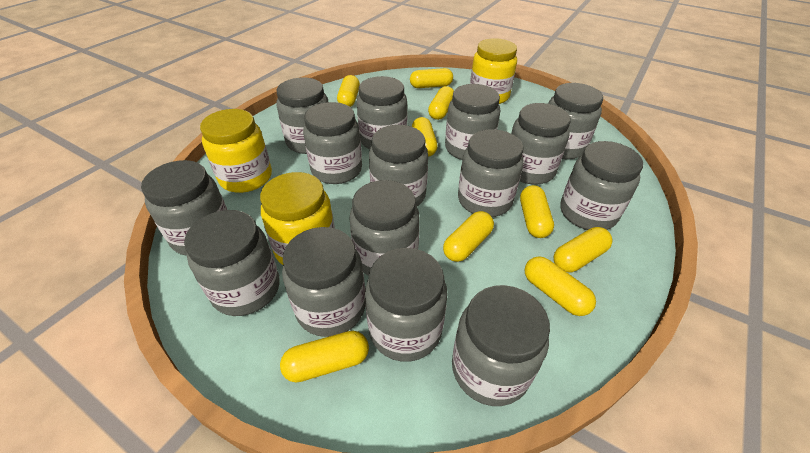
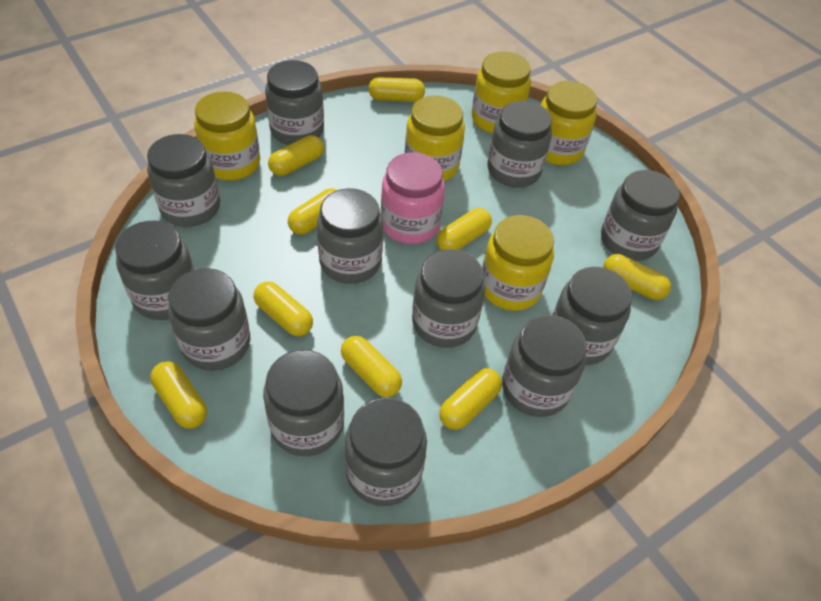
grey jar: [141,160,227,256] [184,210,280,316] [276,78,328,154] [282,227,366,337] [303,102,362,184] [349,180,419,276] [357,76,407,149] [365,248,448,362] [369,125,428,206] [445,84,500,160] [452,285,550,406] [458,129,524,217] [511,103,571,185] [548,83,603,160] [560,141,643,230] = 15 -> [115,221,195,320] [147,134,220,227] [168,268,251,371] [263,350,344,456] [265,60,324,145] [317,188,383,284] [345,398,427,506] [412,249,485,348] [487,101,552,187] [502,315,587,417] [553,267,632,365] [601,170,680,261] = 12
pink jar: none = 0 -> [381,152,445,244] = 1
yellow jar: [200,109,272,193] [260,172,335,265] [470,38,517,104] = 3 -> [194,92,260,181] [405,95,465,181] [472,51,531,133] [482,215,554,311] [541,81,597,165] = 5

